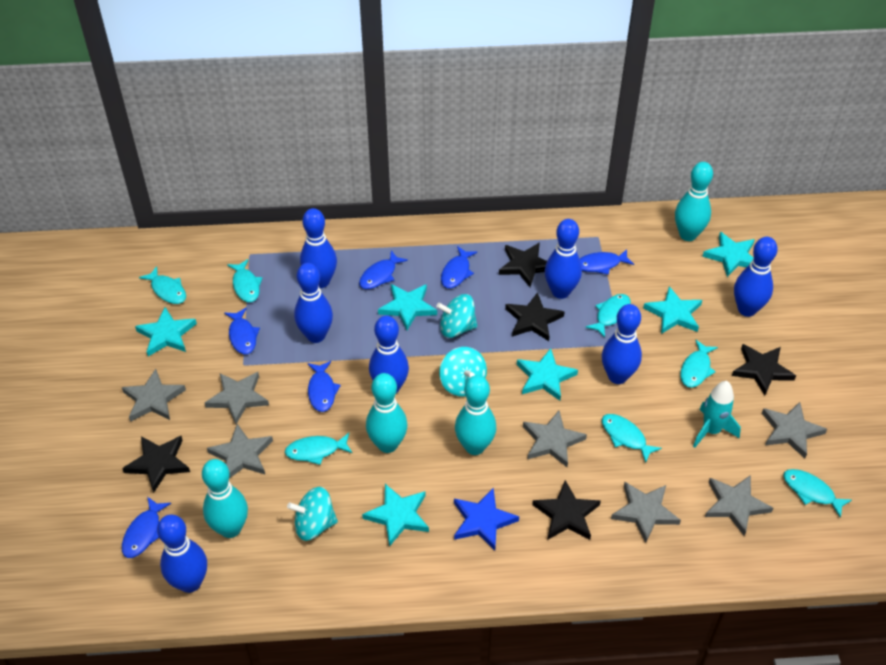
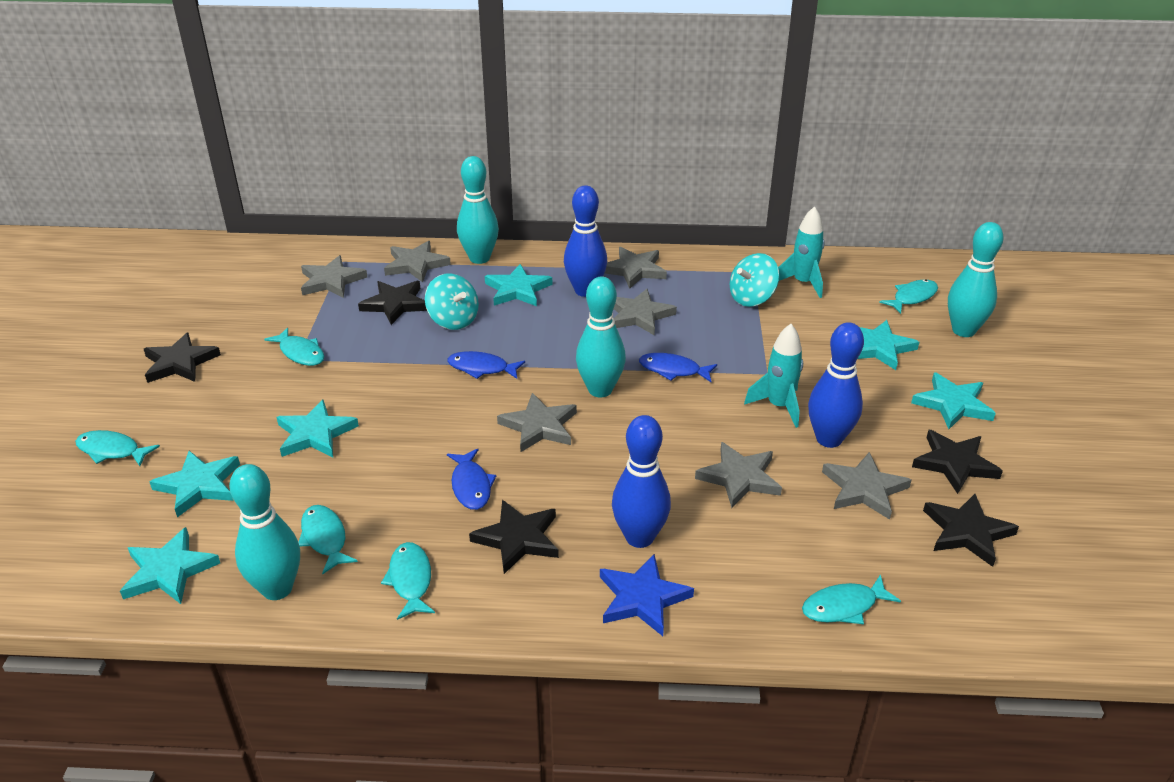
blue bowling pin: [157,514,207,593] [294,263,333,343] [300,208,337,288] [369,316,409,394] [545,219,582,299] [602,304,642,384] [734,237,778,317] = 7 -> [564,185,607,297] [612,415,671,548] [808,322,864,448] = 3
blue fish: [122,497,171,558] [224,308,260,354] [308,361,341,412] [359,250,408,289] [441,246,477,288] [580,249,634,275] = 6 -> [447,351,525,379] [447,449,496,510] [639,353,717,382] = 3
turquoise fish: [139,266,186,304] [227,259,262,302] [285,433,352,465] [585,294,631,338] [602,414,662,463] [680,340,718,388] [783,469,852,518] = 7 -> [75,430,160,466] [264,327,324,366] [298,505,358,574] [381,542,435,620] [802,574,901,624] [879,279,938,314] = 6
turquoise rocket: [693,381,741,448] = 1 -> [744,324,803,428] [778,206,825,298] = 2
turquoise spinning top: [287,487,338,541] [436,294,477,338] [439,347,487,397] = 3 -> [425,274,479,330] [730,253,779,307] = 2

